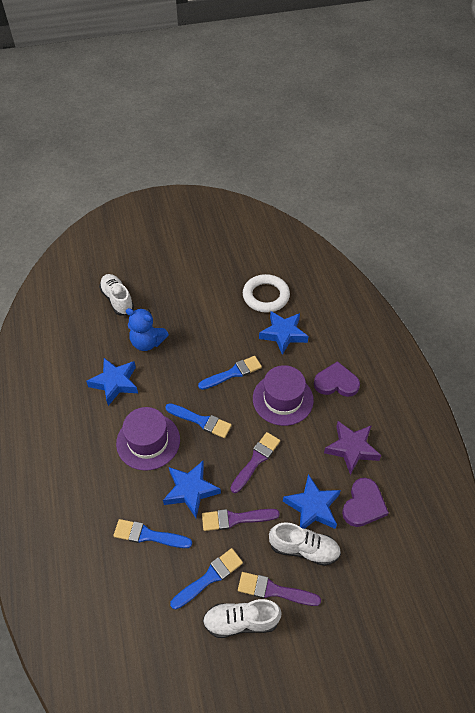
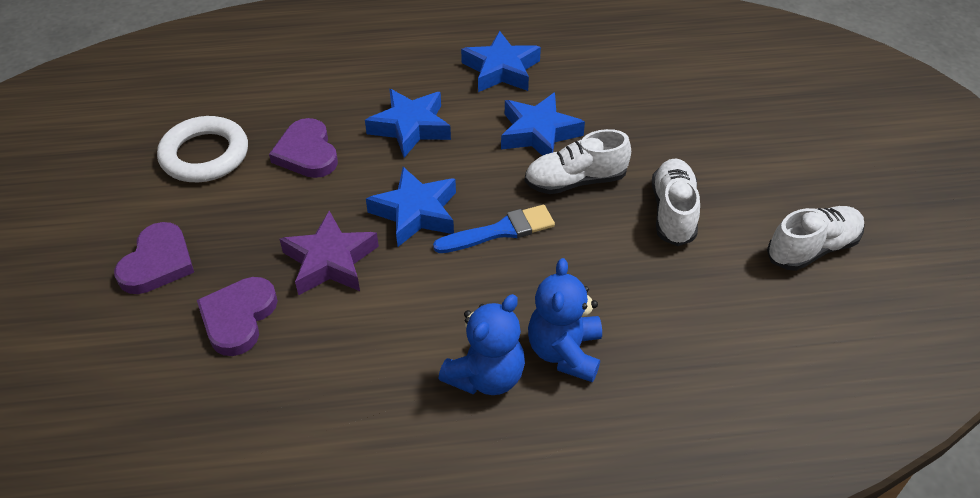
blue brush: [113,519,192,548] [165,403,232,438] [170,548,243,610] [198,356,262,390] = 4 -> [433,205,555,253] = 1
blue teddy bear: [126,308,169,351] = 1 -> [438,294,525,395] [528,258,602,382] = 2
purple brush: [202,509,280,531] [231,432,280,493] [238,572,321,606] = 3 -> none = 0
purple hat: [116,407,180,471] [253,365,314,426] = 2 -> none = 0
purple heart: [314,361,360,397] [342,478,389,527] = 2 -> [114,222,194,294] [197,277,278,356] [269,118,338,178] = 3

